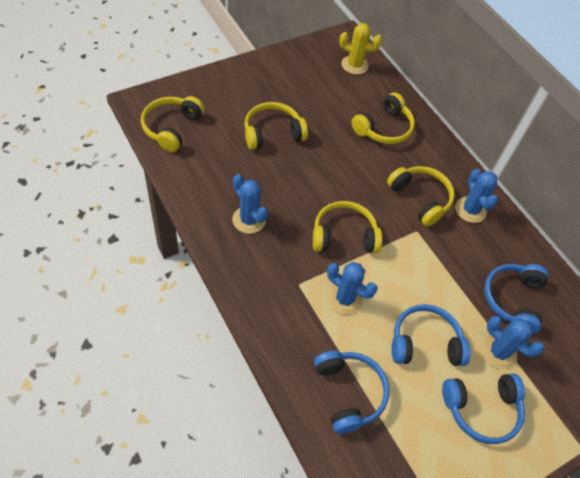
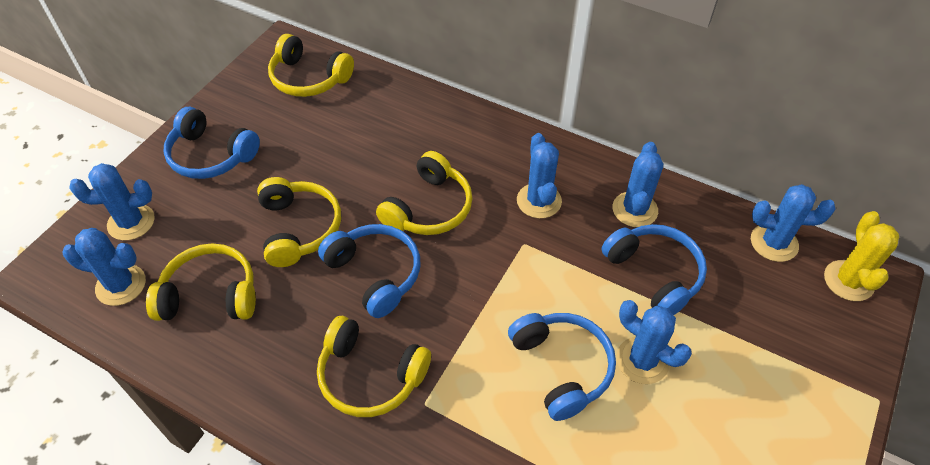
blue cactus: [232,174,268,234] [327,262,378,315] [455,169,498,223] [481,316,544,370] = 4 -> [62,228,146,306] [69,163,155,240] [517,133,562,218] [612,142,663,227] [616,300,692,384] [751,184,836,262] = 6

